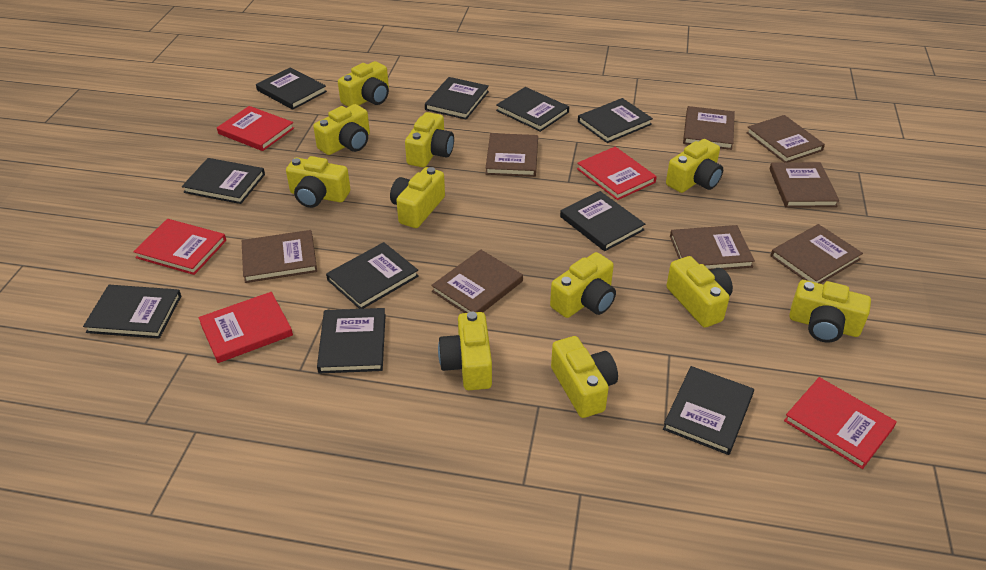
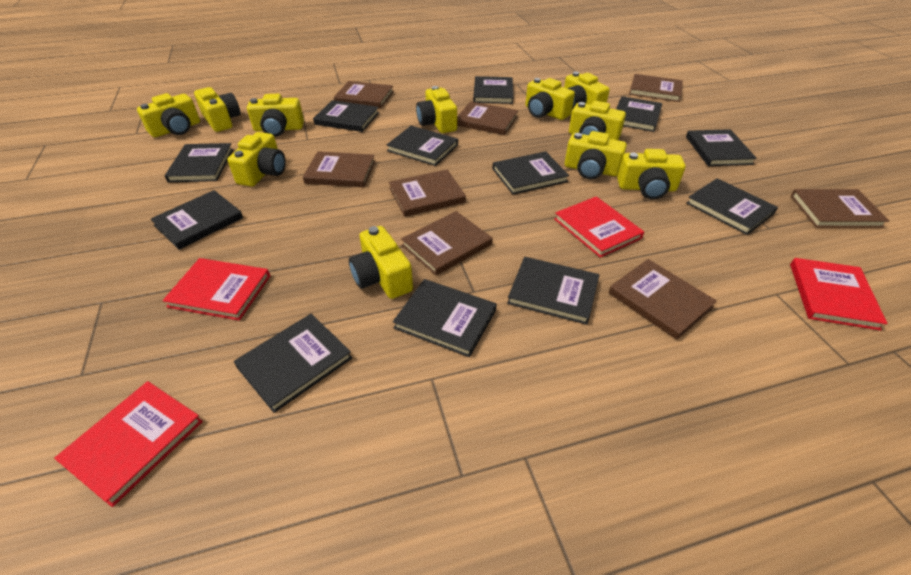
black book: [83,285,181,339] [182,158,265,204] [256,67,327,110] [317,308,386,373] [326,242,419,309] [425,77,489,120] [496,87,569,132] [560,191,645,251] [578,98,653,143] [663,366,754,455] = 10 -> [151,190,243,250] [165,143,233,182] [234,314,352,413] [313,100,379,132] [387,126,458,166] [393,279,497,357] [473,76,513,104] [493,151,569,194] [507,257,599,325] [616,96,662,132] [686,129,757,166] [686,178,778,235] = 12
red book: [133,219,226,275] [198,292,293,363] [217,106,294,151] [577,147,657,200] [784,377,897,469] = 5 -> [54,381,203,507] [163,258,270,321] [554,196,644,258] [790,258,888,330] = 4

